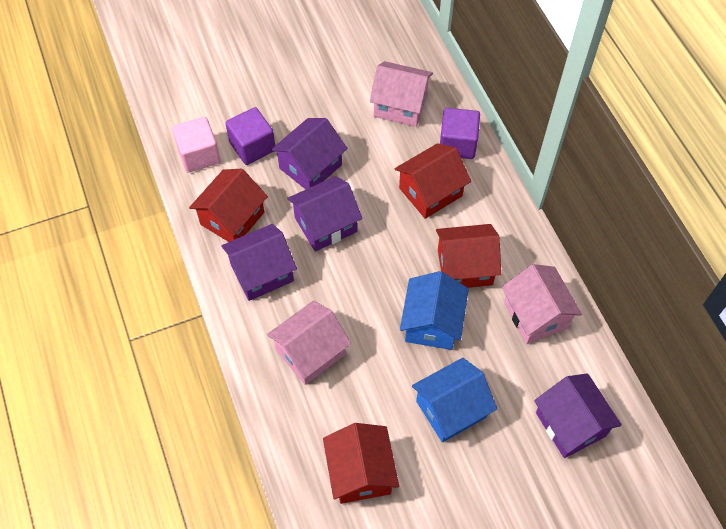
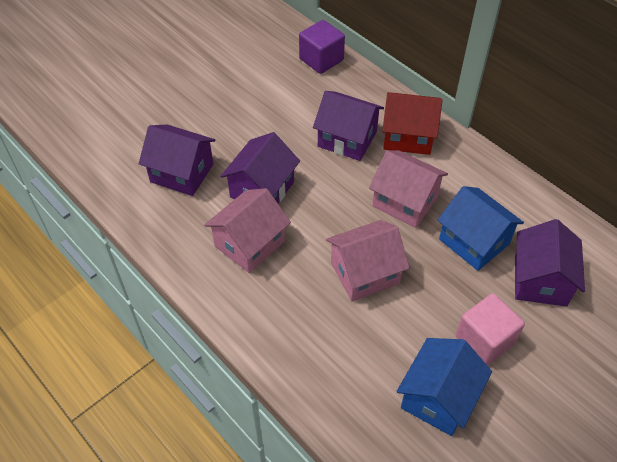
purple cube: [225,107,275,165] [440,108,480,159] = 2 -> [299,20,345,74] = 1
red house: [189,169,268,242] [323,423,399,504] [395,143,471,219] [436,224,501,288] = 4 -> [382,92,443,155] = 1

